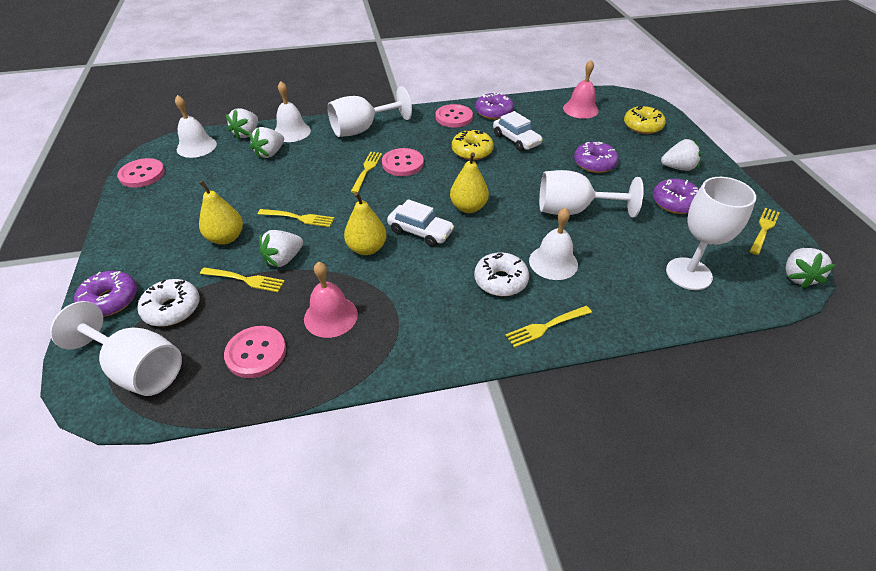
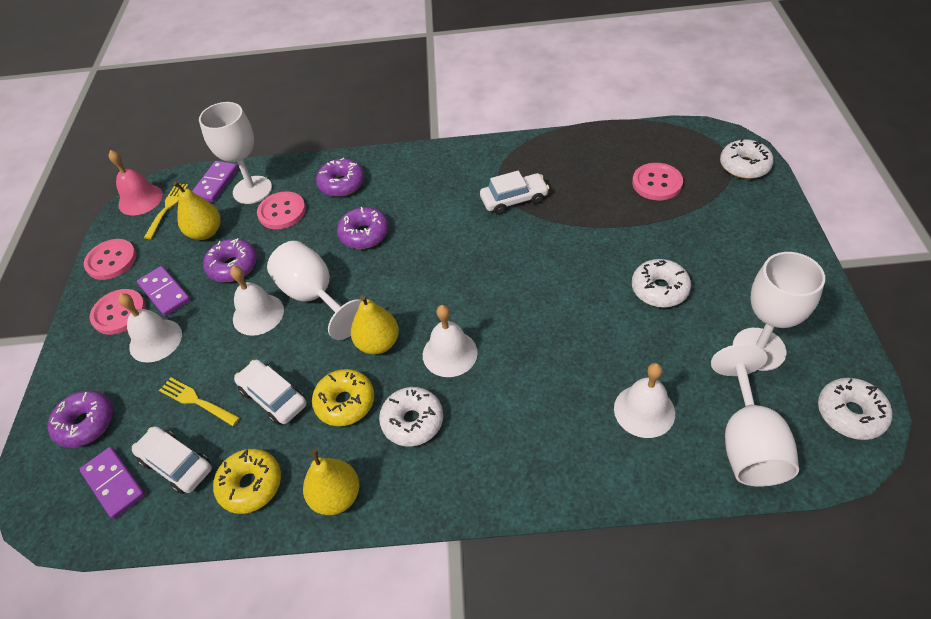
pink bell: [304,262,358,338] [563,60,599,119] = 2 -> [109,150,163,216] = 1
purple domino: none = 0 -> [79,447,145,519] [137,266,191,316] [192,161,238,202] = 3
white bell: [175,95,217,158] [275,81,311,142] [529,207,578,280] = 3 -> [118,293,182,363] [230,266,284,336] [423,305,478,377] [614,363,675,438] = 4
white car: [387,199,454,247] [493,111,543,151] = 2 -> [132,426,212,494] [234,360,307,425] [480,171,549,215] = 3
white donut: [138,279,200,327] [474,252,529,296] = 2 -> [379,387,443,447] [632,259,691,308] [720,139,774,179] [818,378,892,440] = 4
white strawberry: [225,108,258,140] [249,127,284,159] [259,230,303,267] [661,139,701,171] [786,248,835,289] = 5 -> none = 0
yellow fork: [200,267,285,292] [258,209,335,227] [351,152,382,193] [506,306,592,348] [750,208,780,255] = 5 -> [144,184,188,239] [159,378,240,426] = 2

